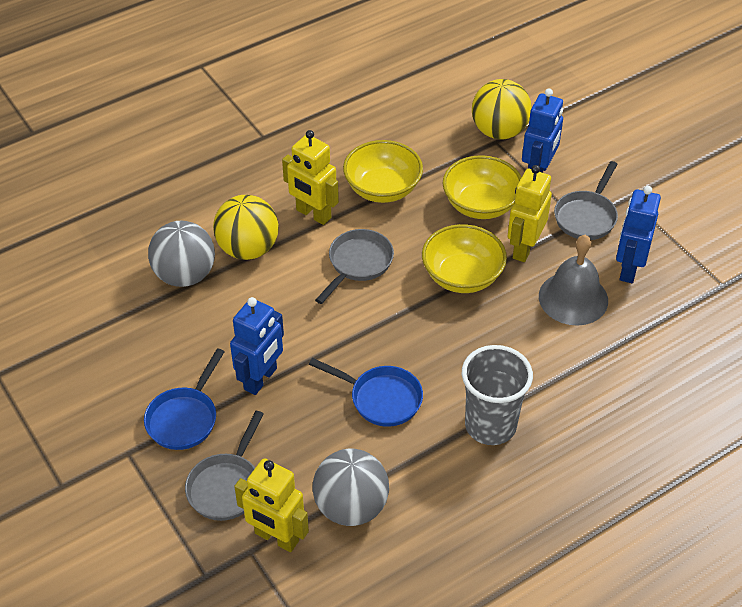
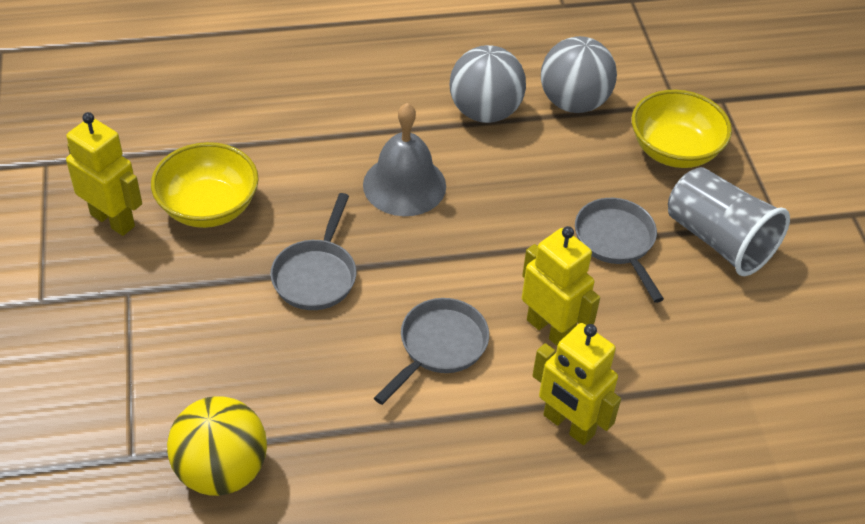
blue pan: [144,349,224,450] [309,358,423,427] = 2 -> none = 0
blue robot: [230,297,284,395] [522,88,563,173] [616,186,661,283] = 3 -> none = 0
yellow ball: [213,195,279,260] [472,79,532,139] = 2 -> [167,396,267,496] = 1
yellow bowl: [343,140,423,203] [422,224,507,293] [442,155,522,219] = 3 -> [151,142,259,228] [632,90,732,168] = 2

